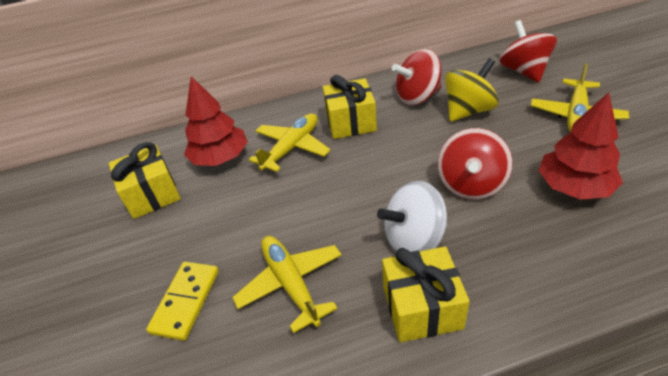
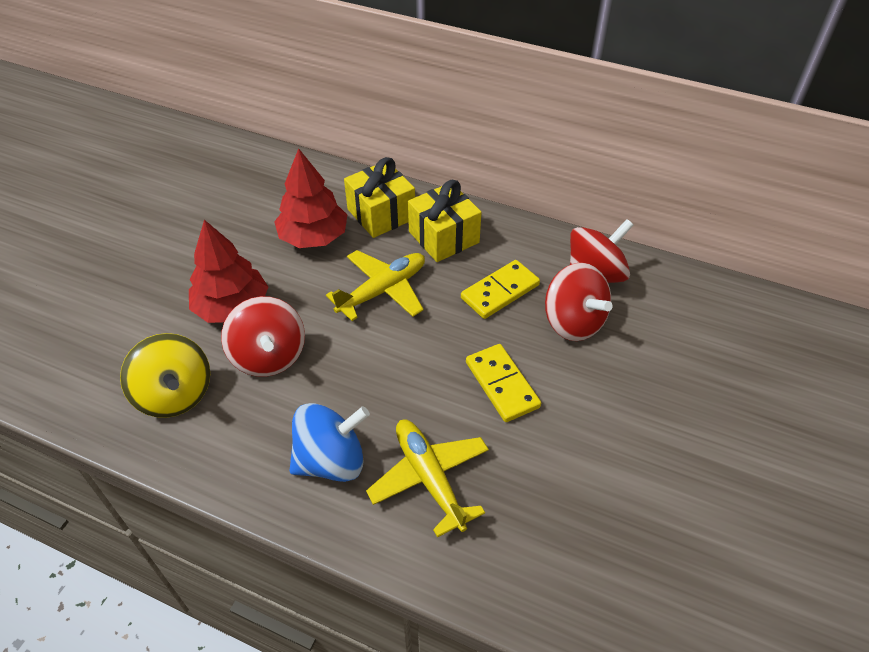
blue spinning top: none = 0 -> [289,403,370,482] = 1
white spinning top: [377,181,447,252] = 1 -> none = 0
yellow domino: [146,262,219,341] = 1 -> [461,260,540,319] [466,344,541,422] = 2
yellow gift: [109,142,181,219] [323,75,377,139] [382,246,470,342] = 3 -> [344,157,415,238] [408,180,481,262] = 2
yellow plane: [232,236,342,333] [249,113,331,172] [531,63,629,133] = 3 -> [326,250,425,321] [366,420,489,537] = 2

